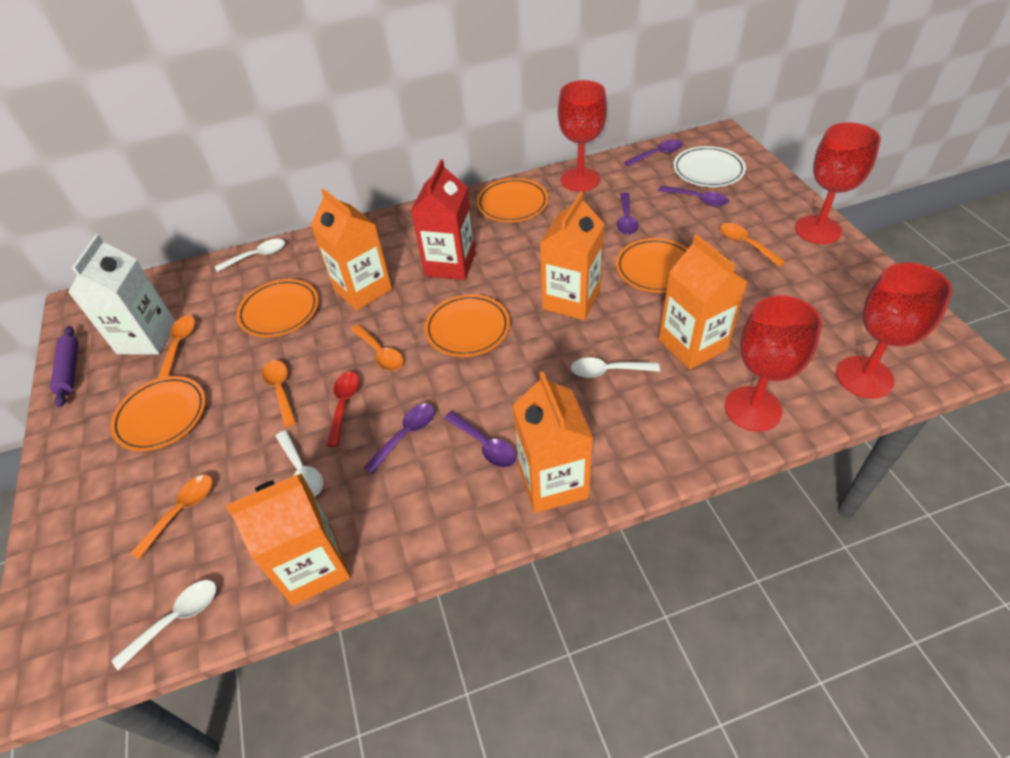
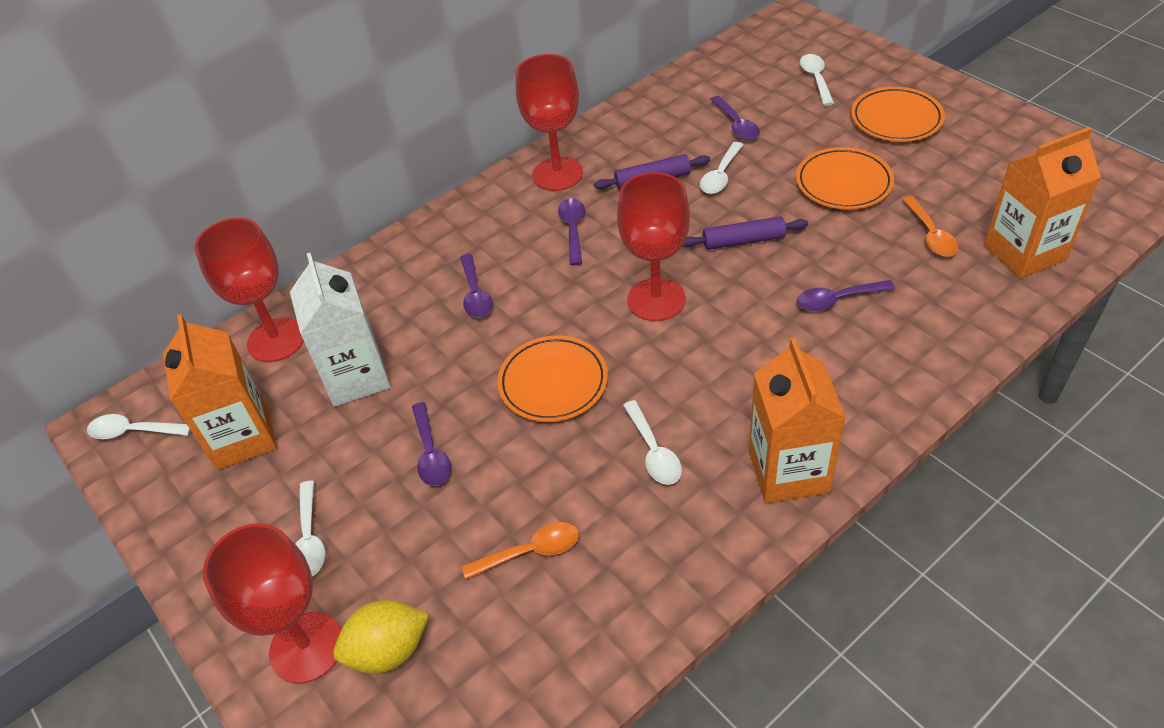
orange carton: [226,473,351,606] [311,189,392,311] [513,372,593,513] [540,192,604,320] [658,234,747,370] = 5 -> [163,314,277,470] [749,337,846,503] [984,127,1101,279] = 3
orange plate: [110,376,206,451] [236,279,319,337] [424,294,510,357] [477,178,548,222] [616,238,688,293] = 5 -> [497,335,608,422] [796,147,894,210] [851,87,945,142] = 3
orange spoon: [131,475,213,559] [158,316,195,379] [262,360,296,427] [351,324,403,371] [720,223,785,267] = 5 -> [462,522,579,579] [902,196,959,257] = 2
purple rolling pin: [50,326,78,408] = 1 -> [594,154,710,190] [683,216,808,250] = 2
red carton: [411,159,476,280] = 1 -> none = 0
red spoon: [326,372,360,447] = 1 -> none = 0
white plate: [673,146,746,187] = 1 -> none = 0
white spoon: [112,580,216,671] [215,239,285,272] [275,430,323,497] [571,357,660,378] = 4 -> [87,414,191,439] [295,481,325,576] [623,400,682,485] [700,142,743,194] [800,54,834,106] = 5
yellow lemon: none = 0 -> [333,600,429,674] = 1

